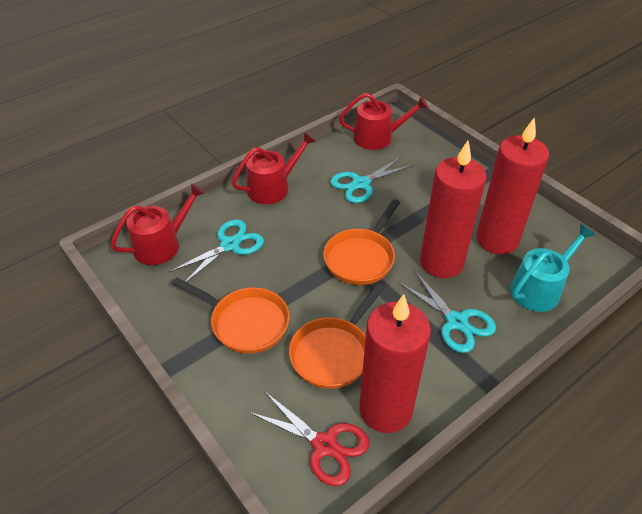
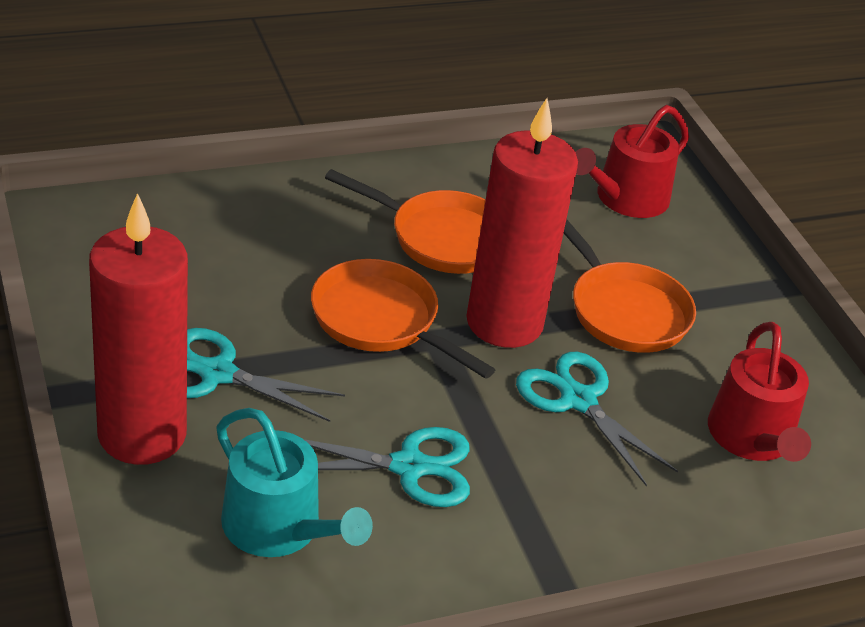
red candle: [359,294,431,433] [420,141,487,278] [476,117,549,254] = 3 -> [89,193,188,465] [466,98,578,348] = 2
red scissors: [249,392,369,486] = 1 -> none = 0
red watering can: [110,183,205,265] [232,132,316,204] [339,93,428,150] = 3 -> [576,105,689,218] [708,322,811,462] = 2

